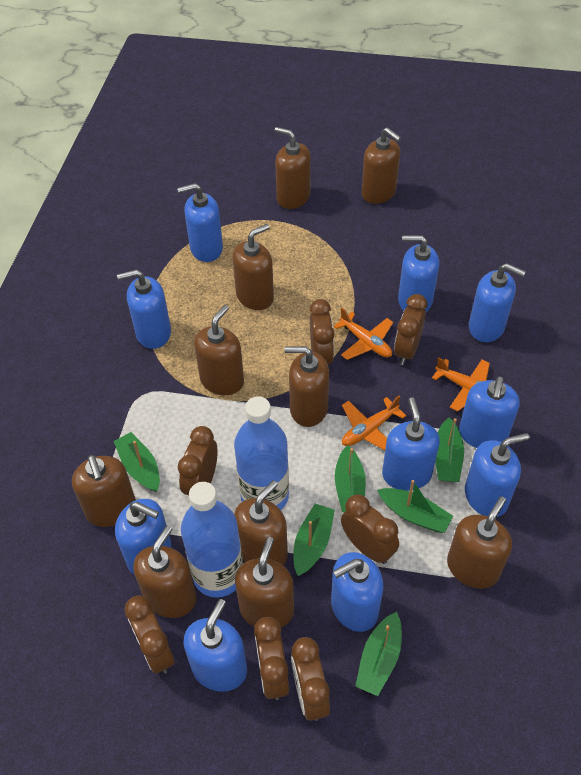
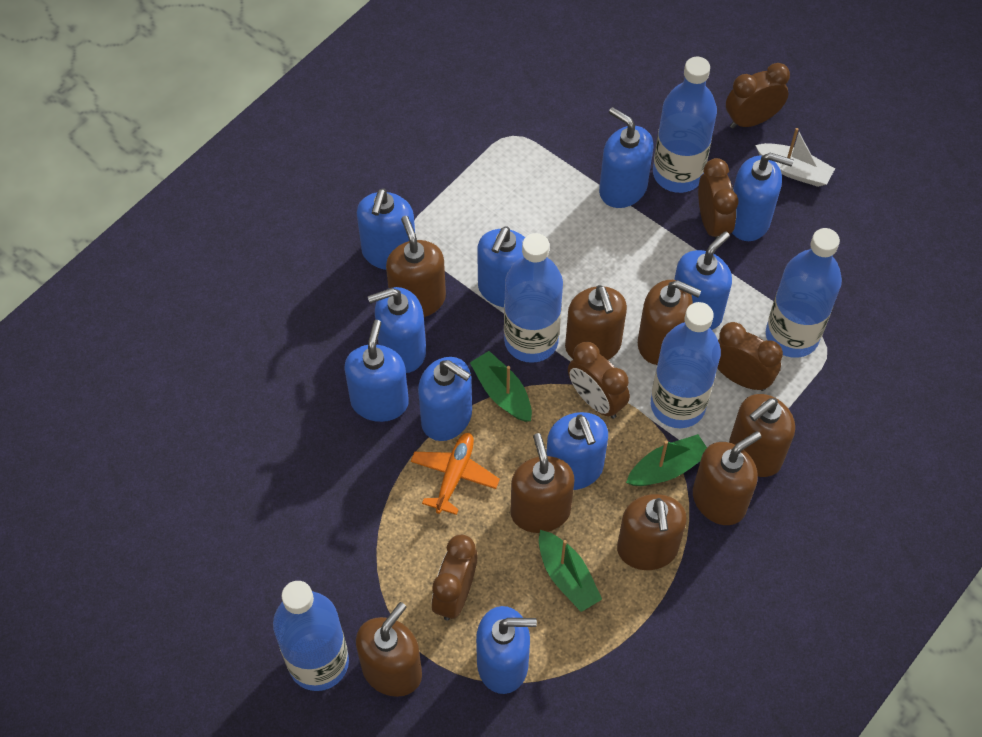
blue bottle: [181,482,243,598] [234,396,289,510] = 2 -> [273,581,349,691] [504,233,563,363] [651,302,721,428] [653,57,717,193] [766,228,842,358] = 5
brown clock: [125,595,174,674] [178,426,218,495] [254,617,289,700] [291,637,330,721] [310,299,334,364] [341,494,399,564] [394,294,427,365] = 7 -> [432,535,478,621] [568,341,630,419] [698,158,738,240] [717,322,783,391] [726,63,790,129] = 5
brown soap dispenser: [72,455,136,527] [133,525,197,618] [194,305,244,395] [233,224,274,310] [234,480,288,565] [235,537,294,627] [274,127,311,209] [284,347,329,427] [362,127,401,204] [447,496,512,589] = 10 -> [356,602,422,697] [386,216,446,317] [511,433,574,533] [565,285,627,360] [617,494,687,570] [638,280,701,365] [693,431,761,525] [729,394,795,477] = 8
green boat: [114,432,160,492] [294,504,335,576] [335,445,366,512] [355,612,402,696] [377,480,453,533] [435,417,464,482] = 6 -> [470,351,532,422] [539,530,602,612] [626,434,707,486] = 3
orange plane: [333,308,393,360] [342,395,406,450] [432,357,490,412] = 3 -> [411,433,500,515] = 1
white boat: none = 0 -> [755,128,835,187] = 1

